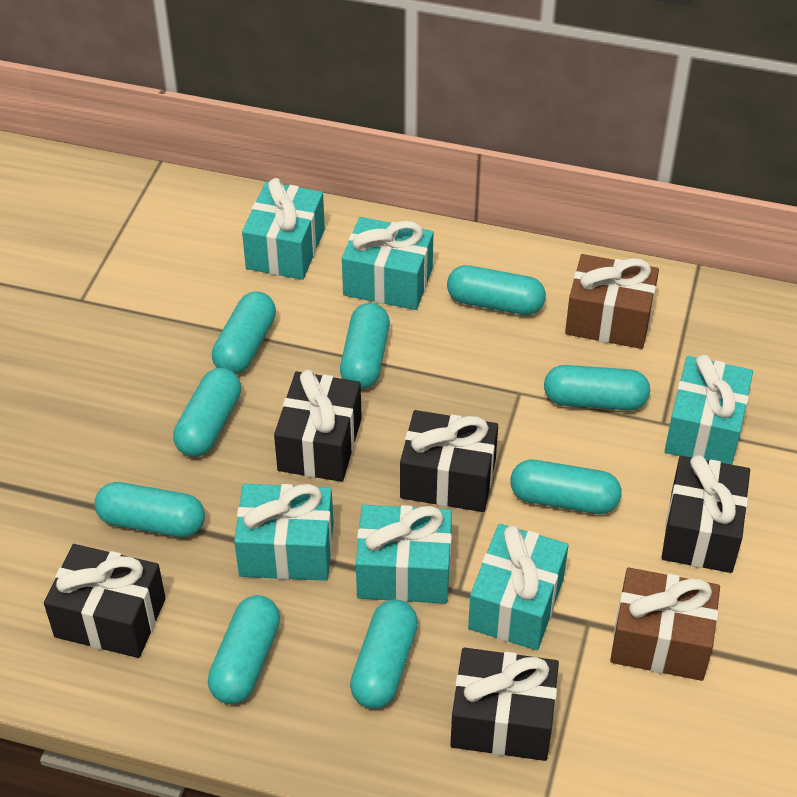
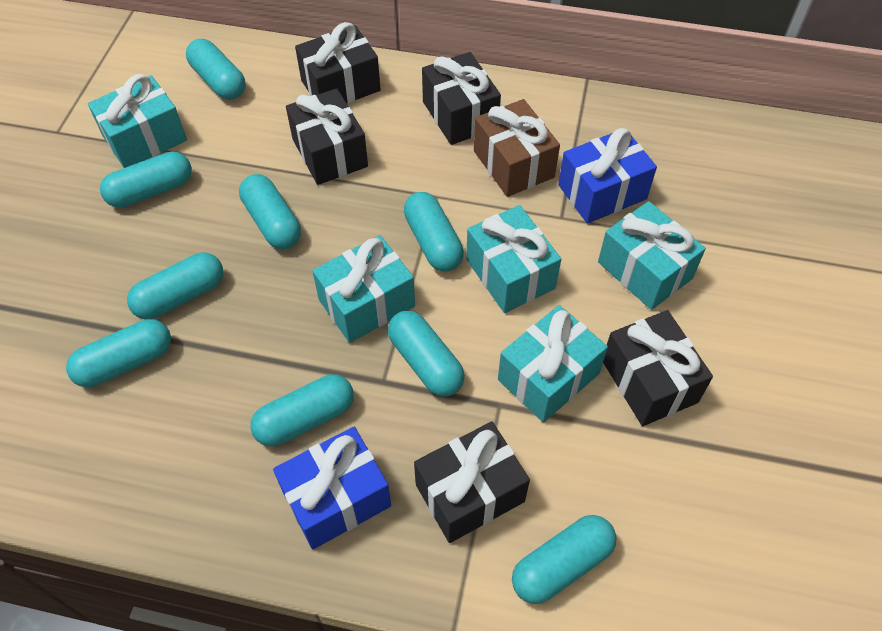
blue gift: none = 0 -> [273,427,391,549] [558,128,657,224] = 2
brown gift: [565,254,659,349] [610,567,720,681] = 2 -> [474,99,560,197] = 1
turquoise gift: [234,484,334,581] [242,178,325,280] [342,217,433,310] [356,505,452,604] [468,524,568,650] [665,355,753,465] = 6 -> [88,74,187,168] [312,235,415,343] [466,205,561,313] [498,305,608,422] [598,201,706,310] = 5

